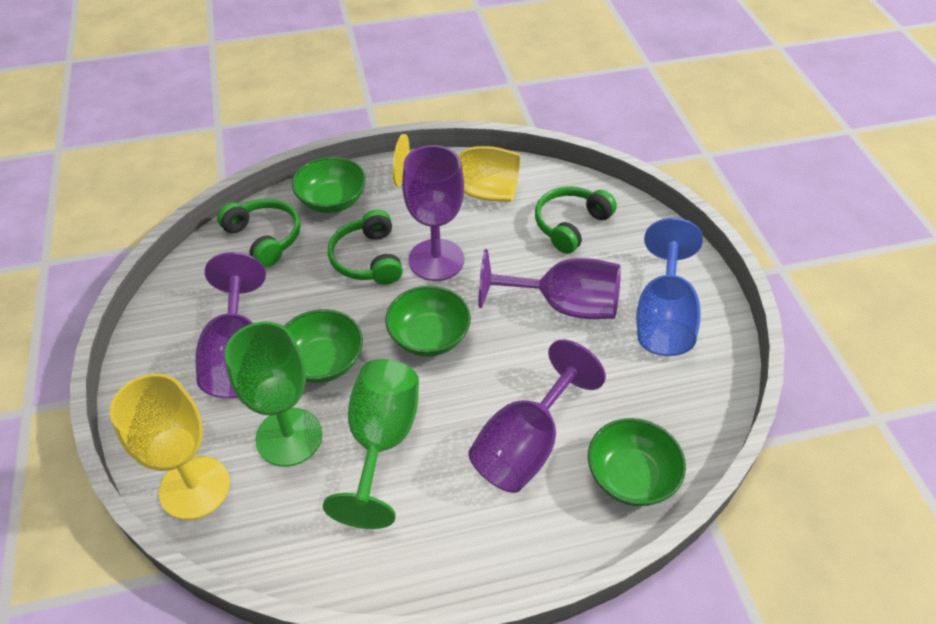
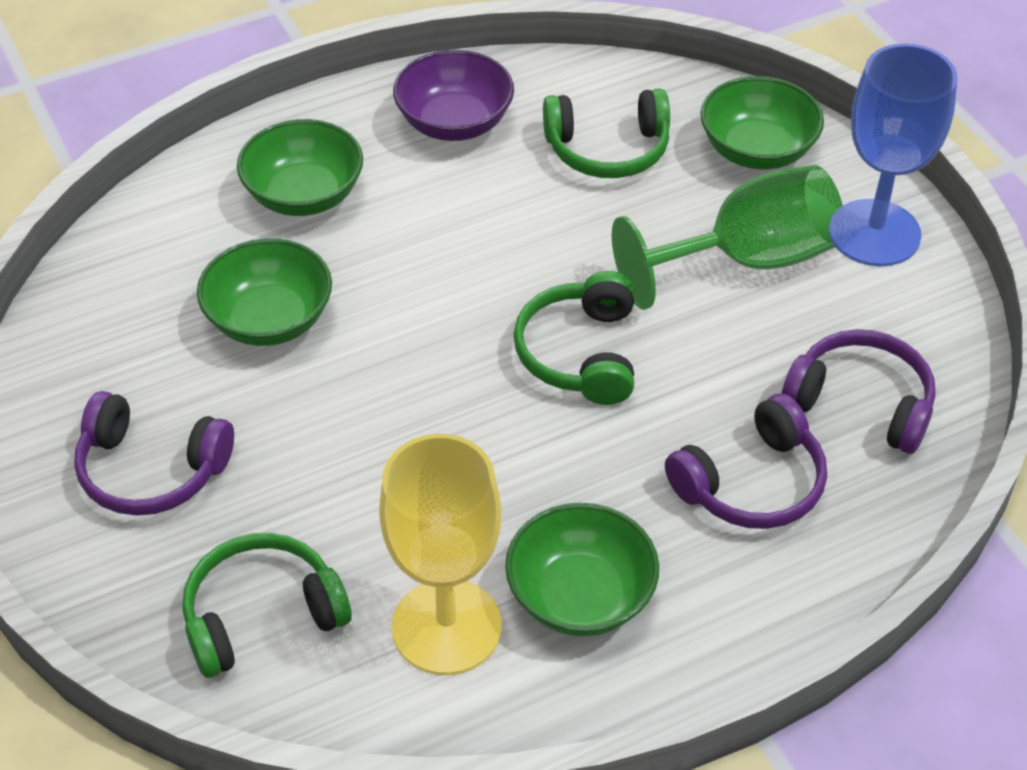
green goblet: [225,322,322,467] [323,359,419,529] = 2 -> [612,165,845,310] = 1
purple bowl: none = 0 -> [393,50,514,141] = 1
purple goblet: [195,252,266,398] [402,145,464,281] [468,340,606,493] [478,249,621,319] = 4 -> none = 0
purple headphones: none = 0 -> [74,391,234,516] [665,393,827,529] [782,329,936,454] = 3
yellow goblet: [110,373,230,520] [393,134,520,202] = 2 -> [379,434,502,675] = 1

